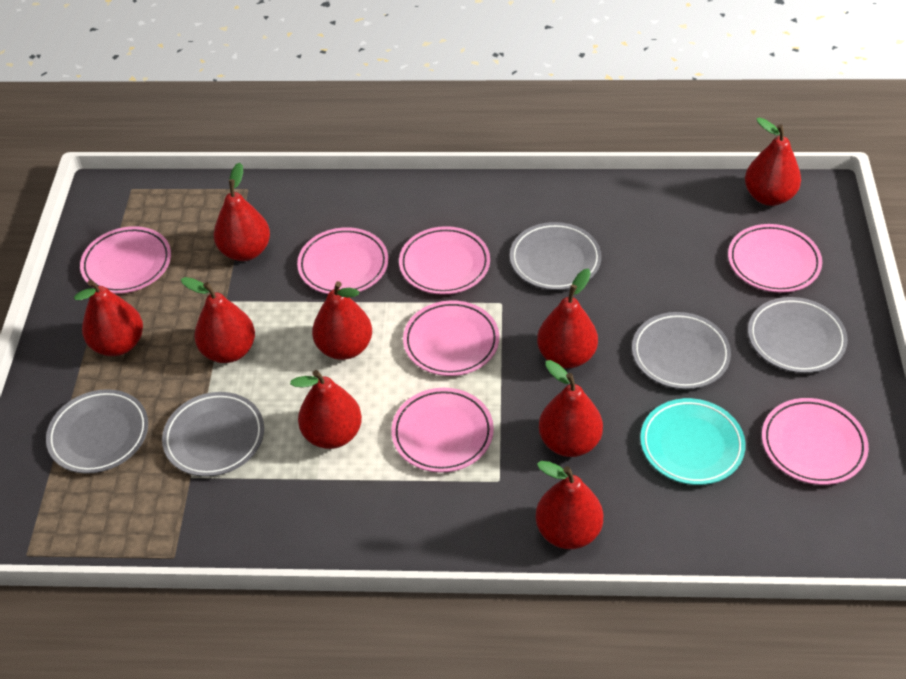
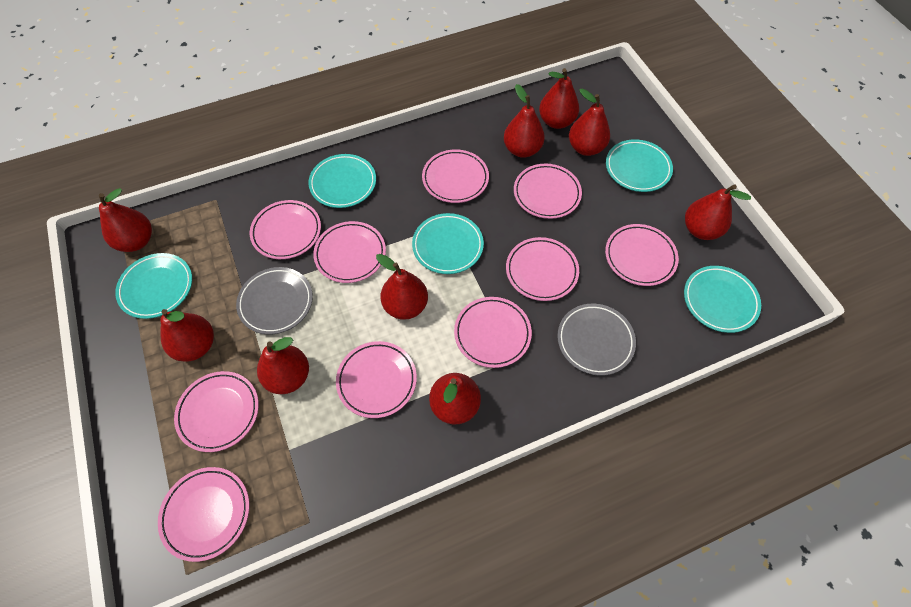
grey plate: [46,389,148,474] [162,392,264,477] [510,222,602,290] [632,312,731,389] [748,297,848,373] = 5 -> [236,267,313,334] [557,304,636,376] = 2
pink plate: [80,226,171,294] [297,227,388,294] [391,388,494,473] [399,226,490,295] [403,300,499,376] [728,224,822,293] [762,398,869,485] = 7 -> [158,467,249,562] [174,371,259,452] [250,200,321,259] [313,221,386,283] [336,341,417,418] [422,149,489,203] [454,297,532,368] [506,237,579,301] [514,164,582,219] [605,224,679,286] = 10
turquoise plate: [640,398,746,485] = 1 -> [115,253,192,319] [308,154,376,208] [412,213,484,274] [606,139,673,192] [684,266,761,333] = 5

